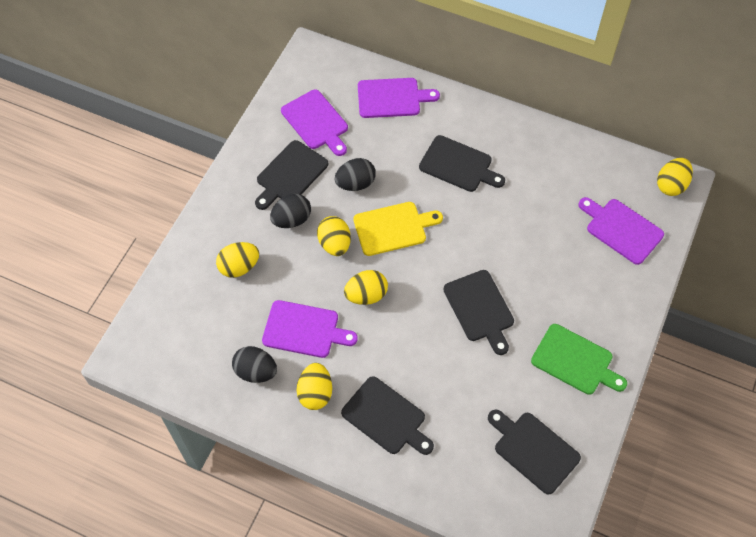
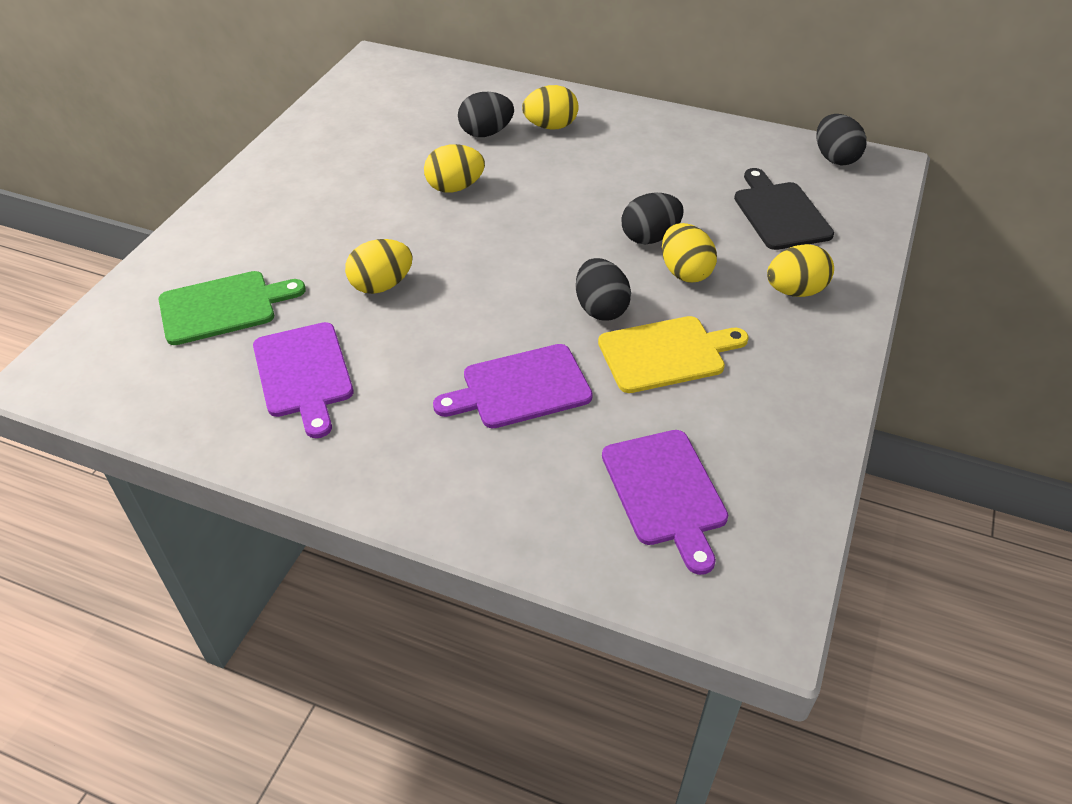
black cutting board: [255,140,328,210] [341,376,434,455] [419,135,505,192] [443,270,514,355] [488,409,581,495] = 5 -> [734,168,834,250] = 1
black egg: [232,346,277,383] [270,194,311,228] [335,158,376,191] = 3 -> [458,92,514,137] [576,258,631,321] [622,193,683,244] [816,114,867,166] = 4
purple cutting board: [262,300,358,358] [281,89,348,156] [358,78,440,118] [578,197,664,265] = 4 -> [253,322,353,438] [433,344,593,429] [602,430,728,575] = 3

